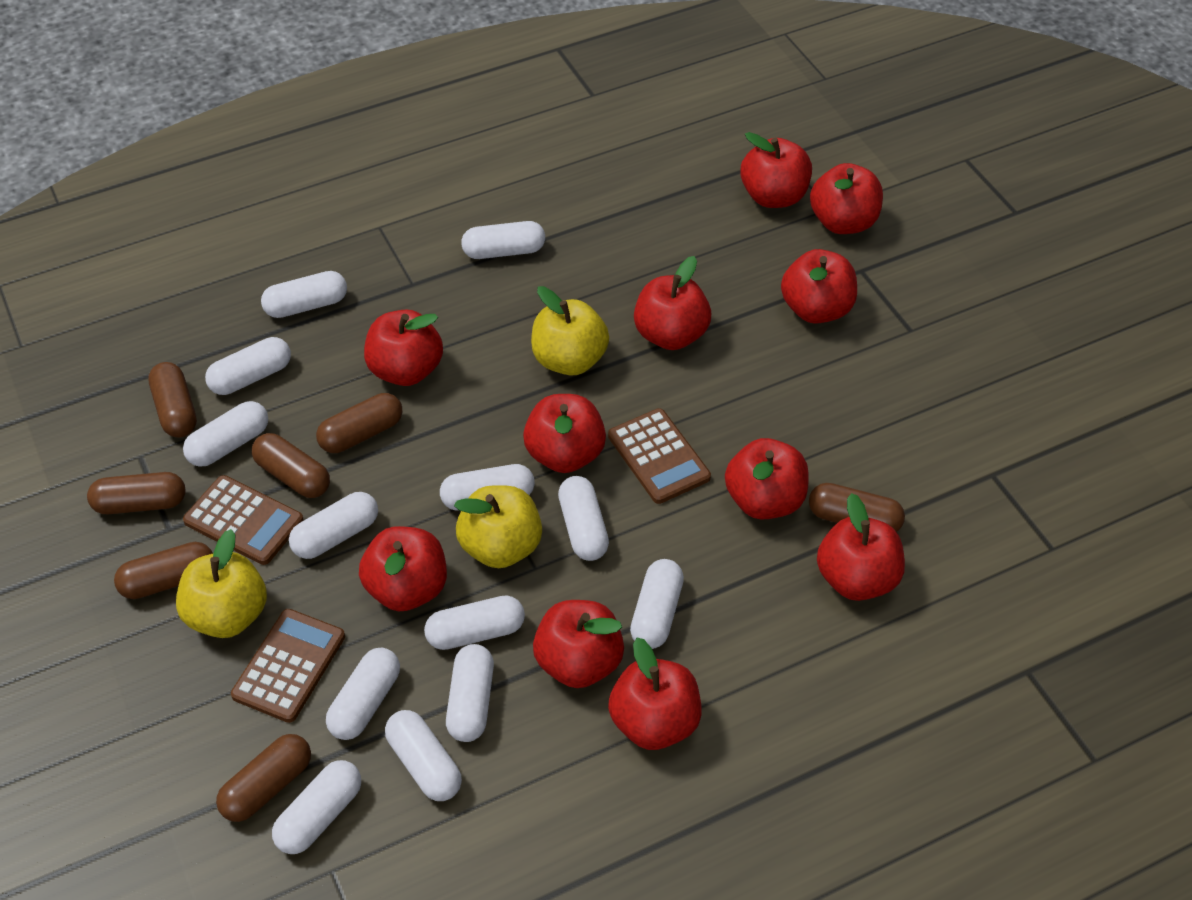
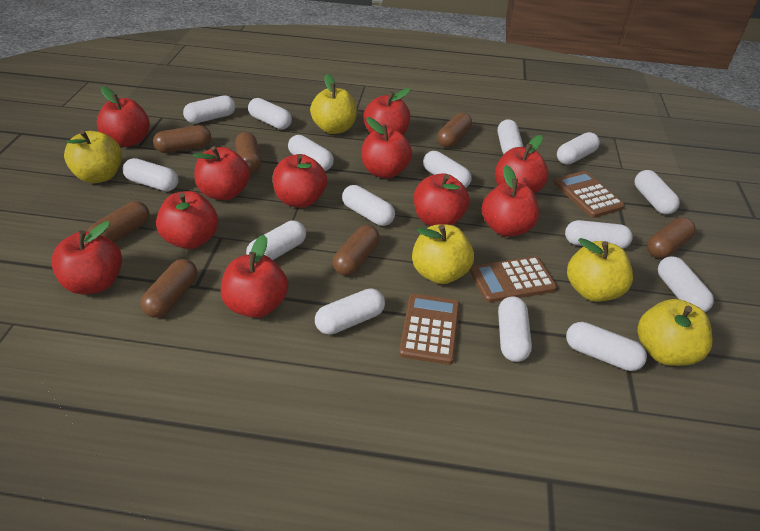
white capsule: [183,401,268,467] [205,337,291,395] [261,271,347,318] [272,760,361,854] [289,492,378,559] [326,648,400,740] [385,710,462,801] [424,595,525,650] [440,464,535,510] [446,644,494,742] [461,221,545,259] [558,476,609,561] [630,559,684,649] = 13 -> [122,158,179,191] [183,95,235,123] [246,221,306,260] [248,98,292,129] [288,135,334,171] [315,288,385,335] [342,185,395,226] [423,151,472,188] [498,119,523,154] [498,296,532,362] [557,132,600,165] [565,220,633,249] [566,322,647,371] [635,170,680,215] [658,256,714,312] = 15
yellow apple: [176,529,267,638] [454,485,542,568] [531,286,609,376] = 3 -> [64,130,122,183] [310,74,357,134] [412,224,474,284] [567,238,633,302] [637,299,712,366] = 5

